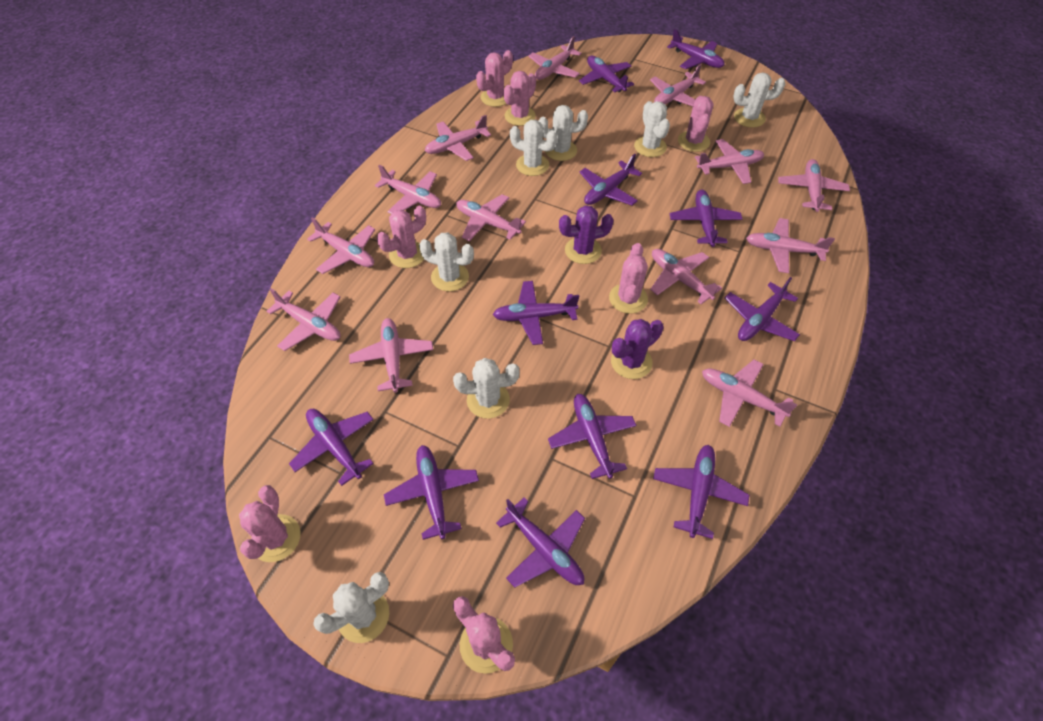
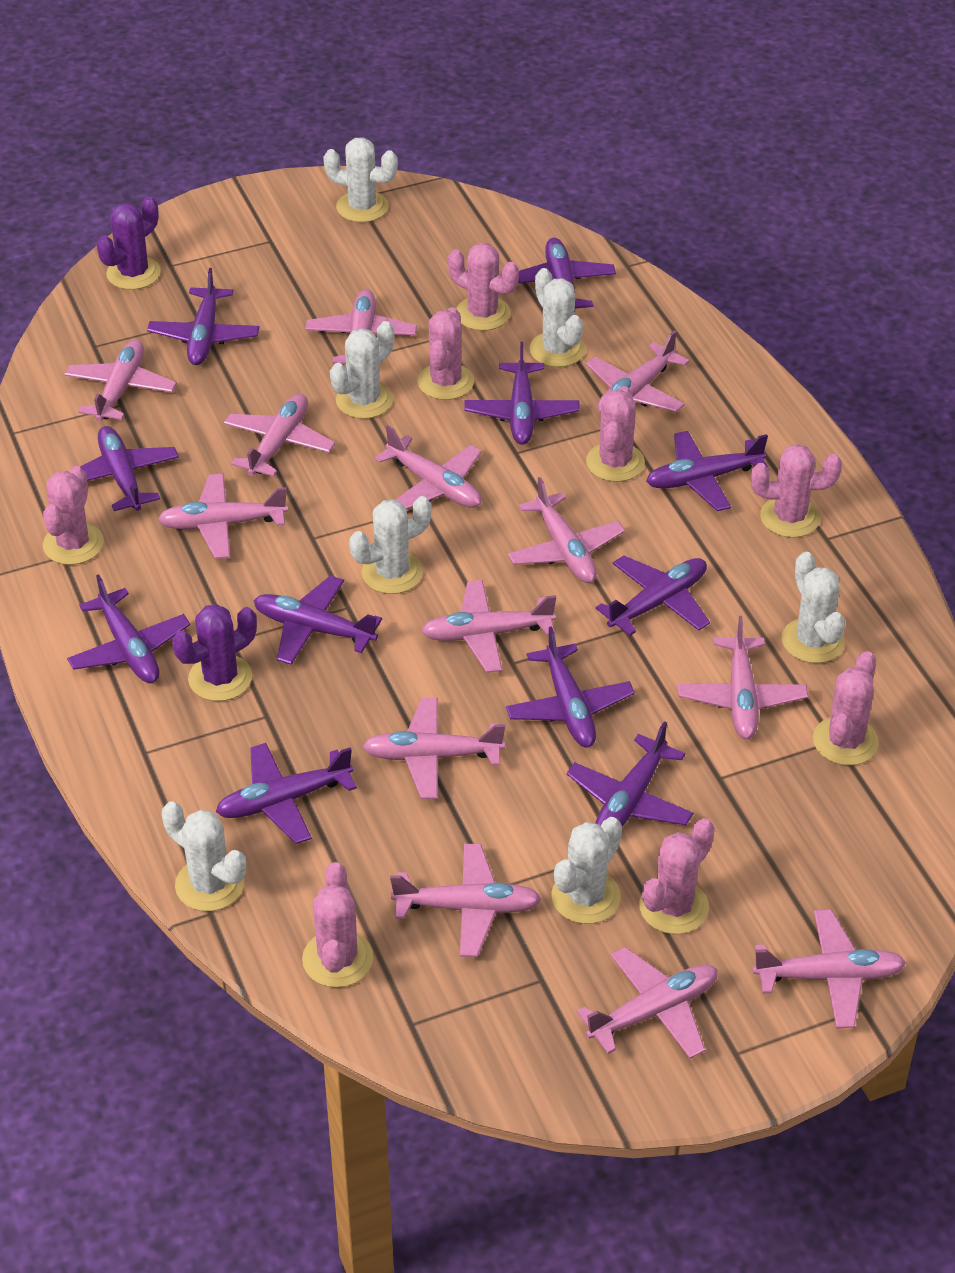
pink cactus: [239,485,301,562] [377,206,426,268] [453,596,515,674] [476,50,513,107] [503,71,536,126] [609,243,648,314] [678,96,713,152] = 7 -> [43,466,104,565] [302,862,373,988] [417,307,474,400] [448,243,519,331] [586,386,645,482] [640,818,715,934] [751,444,842,538] [813,651,879,765] = 8

